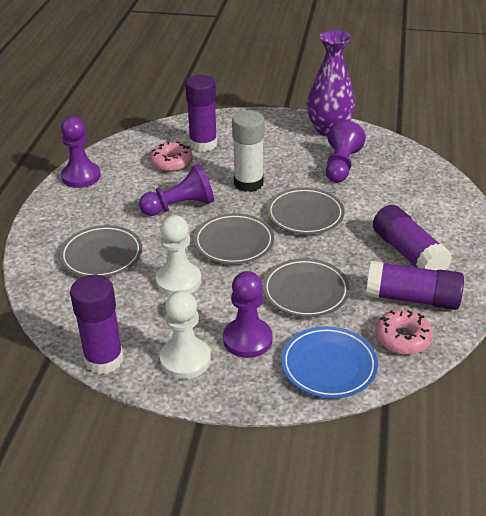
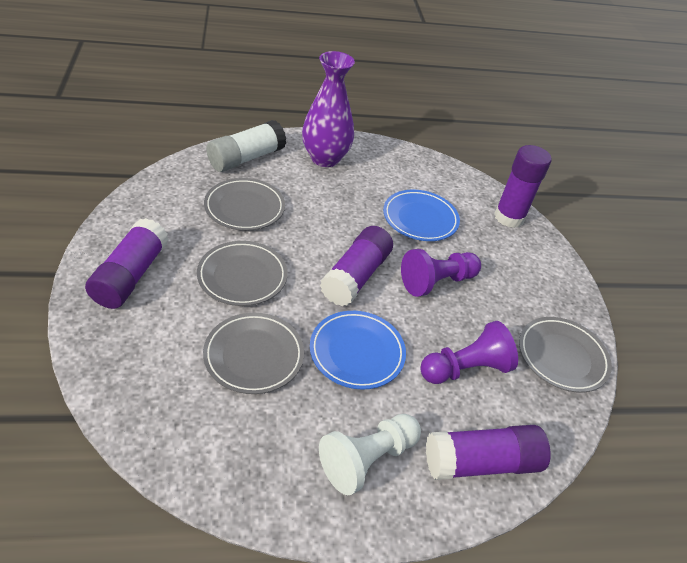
blue plate: [281,326,378,399] = 1 -> [310,311,406,390] [383,190,460,241] = 2
pink donut: [150,142,193,172] [375,309,433,354] = 2 -> none = 0
purple pawn: [61,117,101,188] [139,164,214,216] [223,271,273,358] [326,120,366,183] = 4 -> [401,249,481,297] [420,321,518,384] = 2
white pawn: [156,215,202,295] [160,291,211,379] = 2 -> [319,414,421,495] = 1

